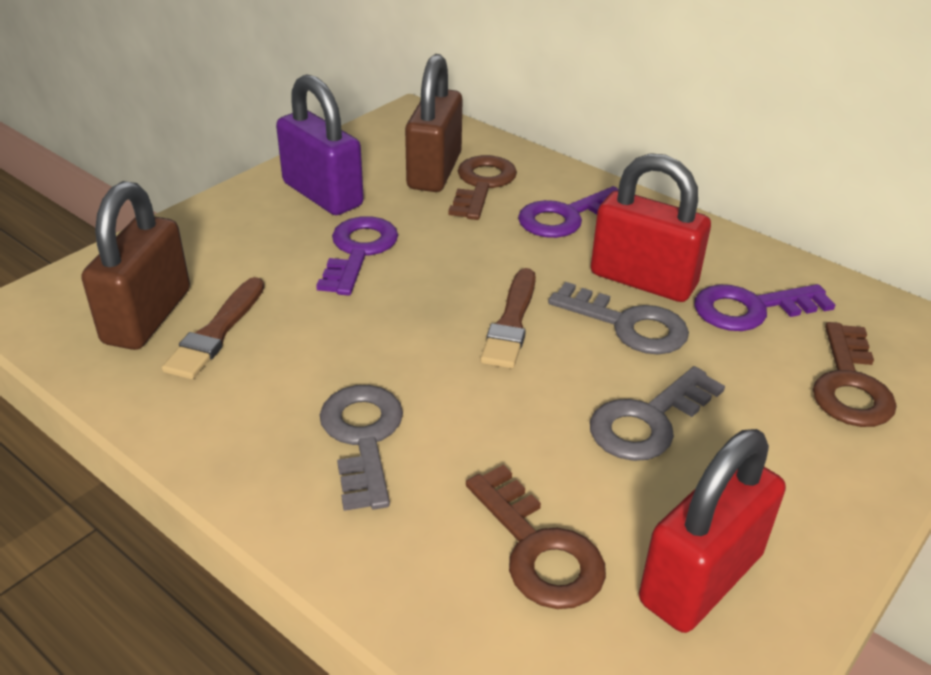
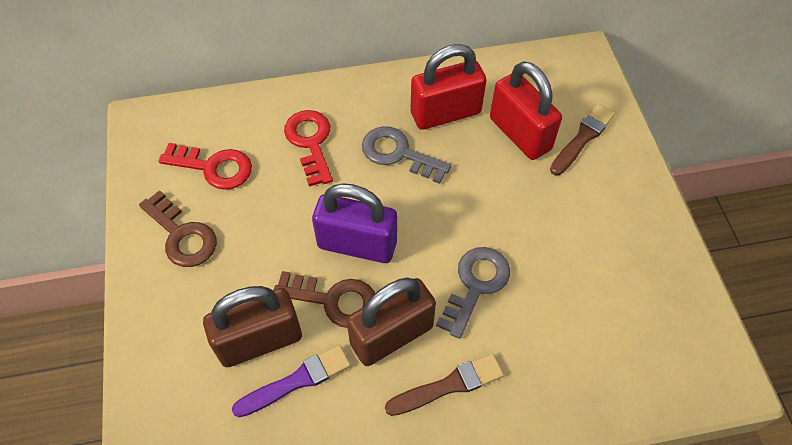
brown key: [448,155,517,220] [466,465,606,609] [813,322,897,427] = 3 -> [139,190,217,267] [274,271,375,328] = 2
grey key: [320,385,403,511] [548,282,689,355] [590,366,725,461] = 3 -> [362,126,451,184] [436,247,510,339] = 2
purple brush: none = 0 -> [232,345,351,417] = 1
purple key: [316,216,398,296] [518,186,619,238] [694,284,835,331] = 3 -> none = 0
red key: none = 0 -> [159,143,252,190] [284,110,333,187] = 2

